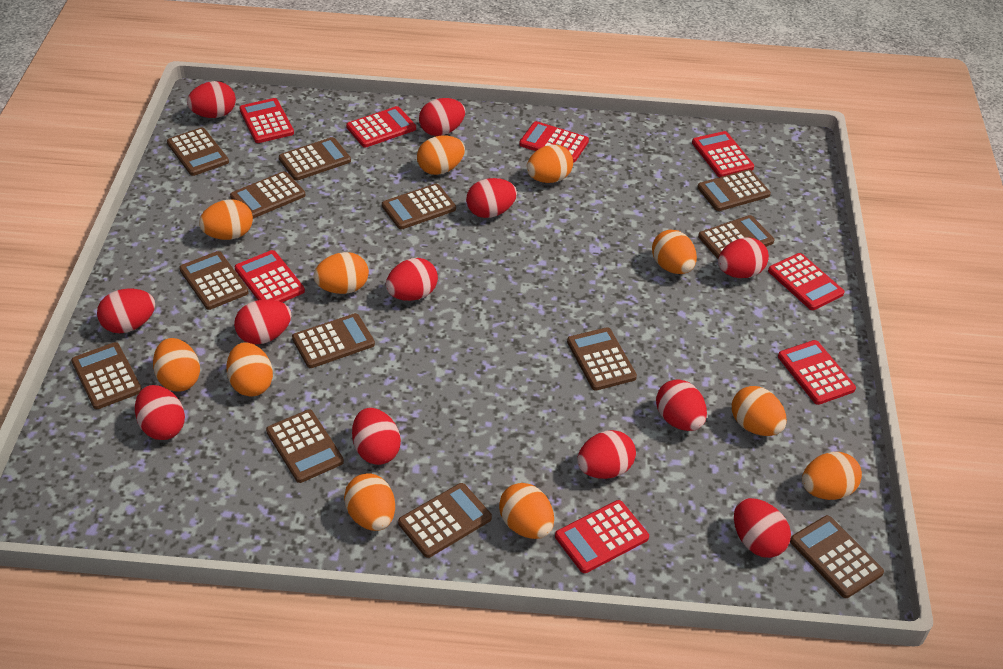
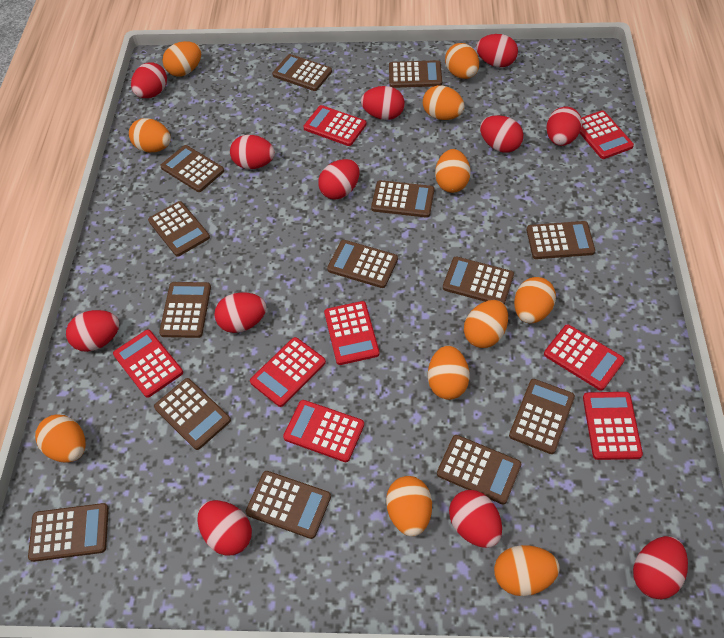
brown calculator: [71,342,142,409] [167,128,229,176] [179,251,249,310] [230,171,305,219] [266,409,344,483] [279,137,351,181] [292,313,375,368] [382,184,456,230] [398,483,492,558] [567,327,637,391] [697,169,771,211] [698,215,774,259] [790,515,884,598] = 13 -> [28,503,109,562] [148,201,210,257] [154,378,231,450] [159,282,211,338] [160,145,224,192] [245,471,331,539] [272,54,332,91] [327,240,398,288] [371,180,434,218] [389,60,442,88] [437,435,521,504] [443,257,514,304] [509,379,575,454] [527,221,595,259] = 14

